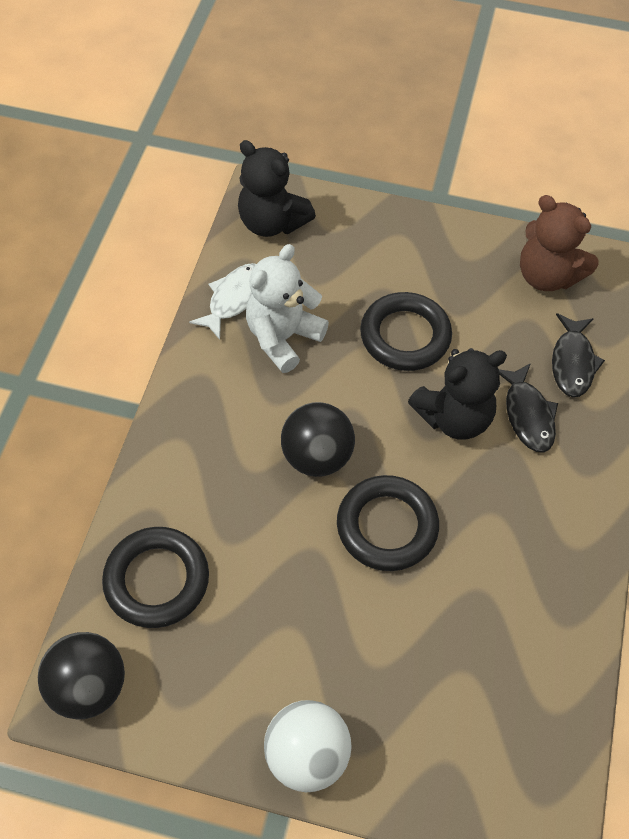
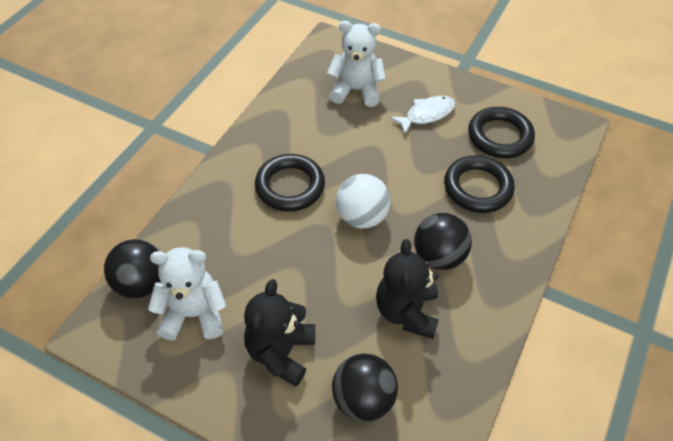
black ball: [38,632,125,720] [281,402,355,477] = 2 -> [104,239,161,298] [332,354,398,421] [414,213,472,270] = 3
black fish: [499,363,558,453] [552,313,605,397] = 2 -> none = 0
brown teddy bear: [520,195,599,291] = 1 -> none = 0
white teddy bear: [246,244,329,373] = 1 -> [148,247,226,340] [327,21,386,107] = 2

